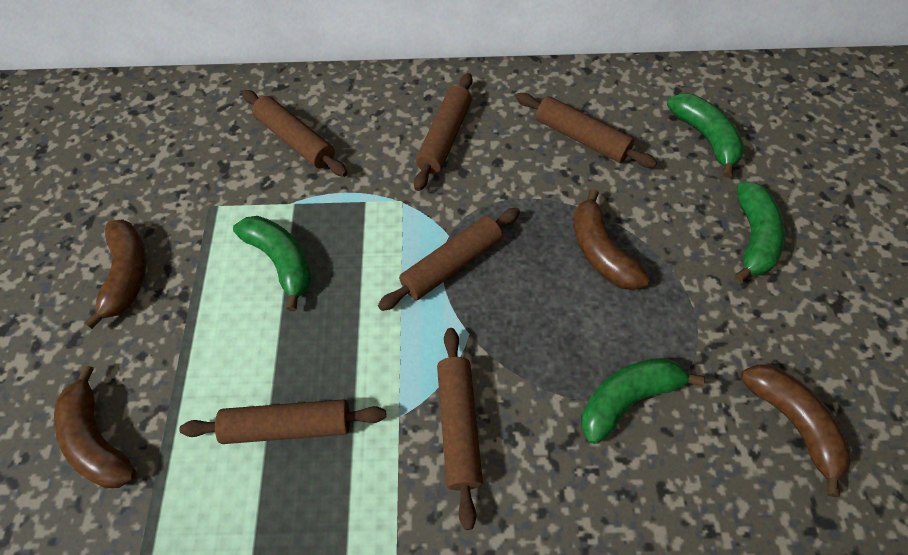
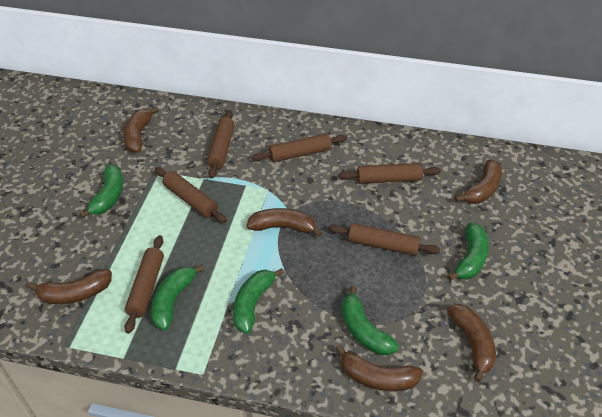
brown banana: [54,365,136,488] [84,219,146,329] [573,189,650,290] [741,364,852,497] = 4 -> [28,269,112,304] [123,107,159,153] [246,208,322,237] [335,345,423,391] [447,304,496,382] [455,159,502,204] = 6
green banana: [233,216,312,311] [581,358,705,444] [667,93,745,178] [735,182,785,282] = 4 -> [80,164,123,218] [151,264,205,330] [233,268,284,333] [342,286,399,355] [448,223,489,281] = 5

